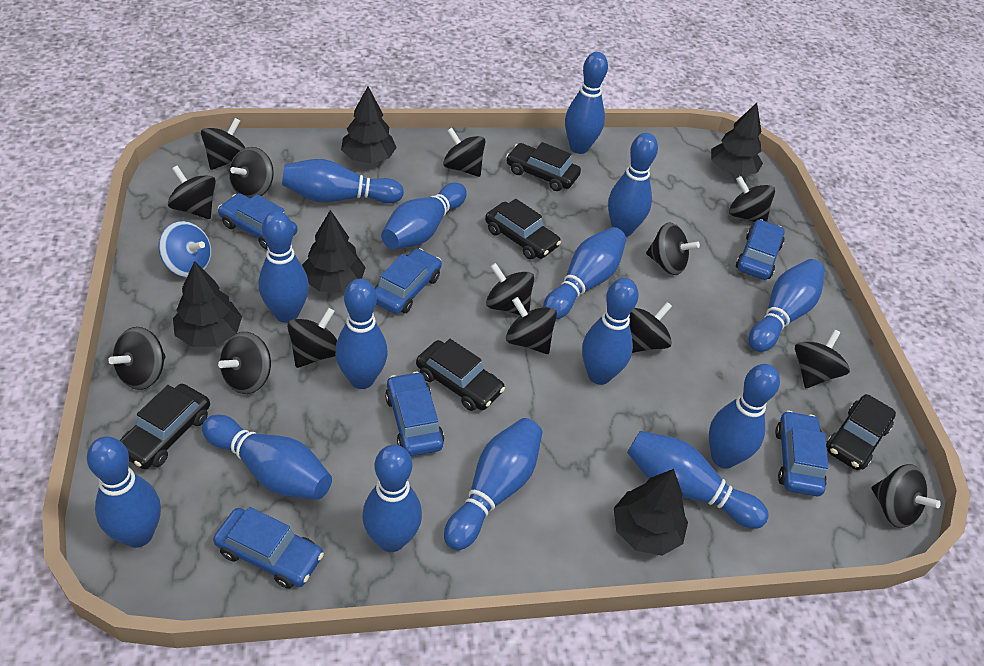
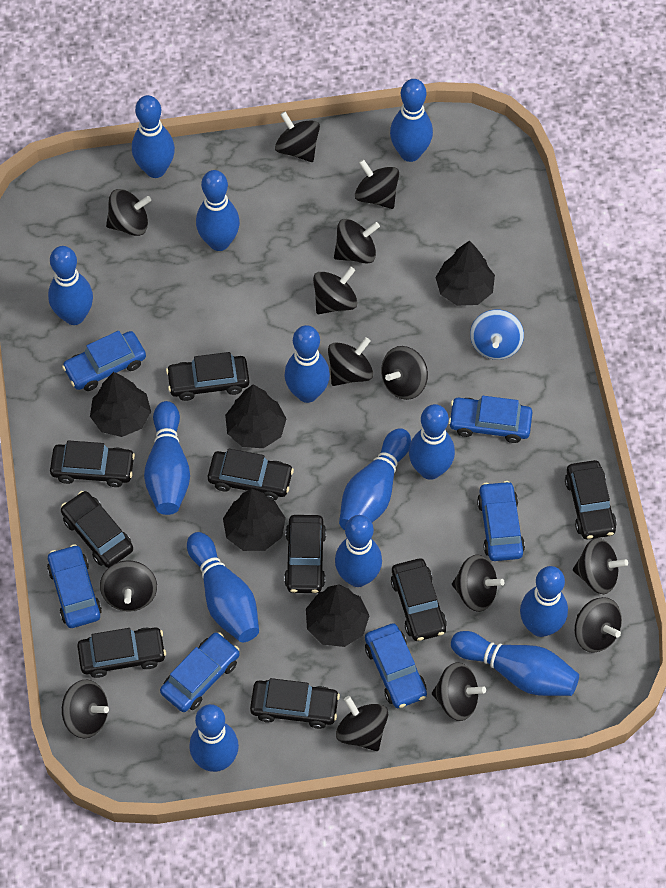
black car: [119,384,210,469] [416,339,505,411] [485,199,561,259] [506,142,581,191] [826,394,896,470] = 5 -> [50,440,135,487] [61,491,133,568] [77,628,166,678] [166,352,249,401] [208,449,294,501] [250,678,340,729] [284,515,326,593] [391,558,447,641] [565,460,617,539] = 9
blue bowling pin: [87,437,161,548] [202,415,332,500] [259,211,309,323] [282,159,404,203] [335,279,388,389] [362,445,422,552] [381,182,467,249] [444,418,543,550] [543,227,626,319] [565,52,608,154] [582,278,639,385] [608,133,658,237] [627,431,769,529] [709,364,780,469] [749,259,825,352] = 15 -> [48,246,93,325] [132,95,175,178] [144,401,190,515] [187,532,259,642] [189,704,239,772] [196,170,240,251] [284,325,330,403] [335,515,382,587] [339,428,411,530] [390,79,433,162] [409,404,455,480] [451,631,579,696] [520,566,568,637] = 13

